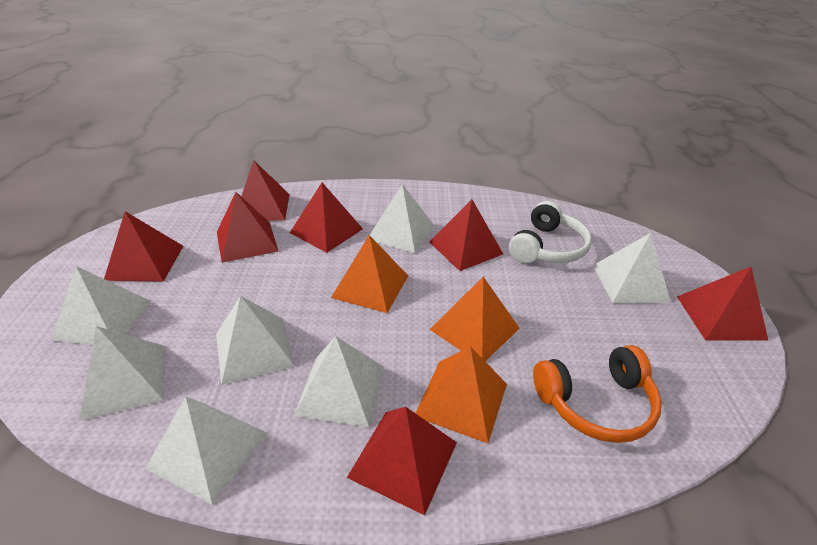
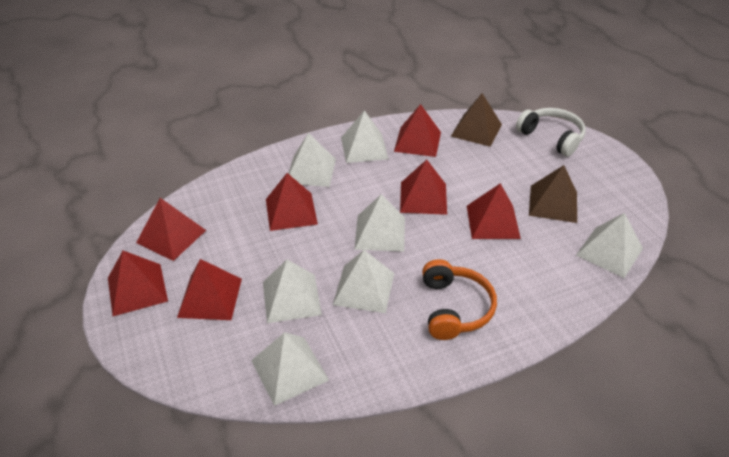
brown pyramid: none = 0 -> [451,93,502,147] [529,165,577,223] = 2
orange pyramid: [331,235,408,313] [416,346,507,443] [430,277,520,361] = 3 -> none = 0

